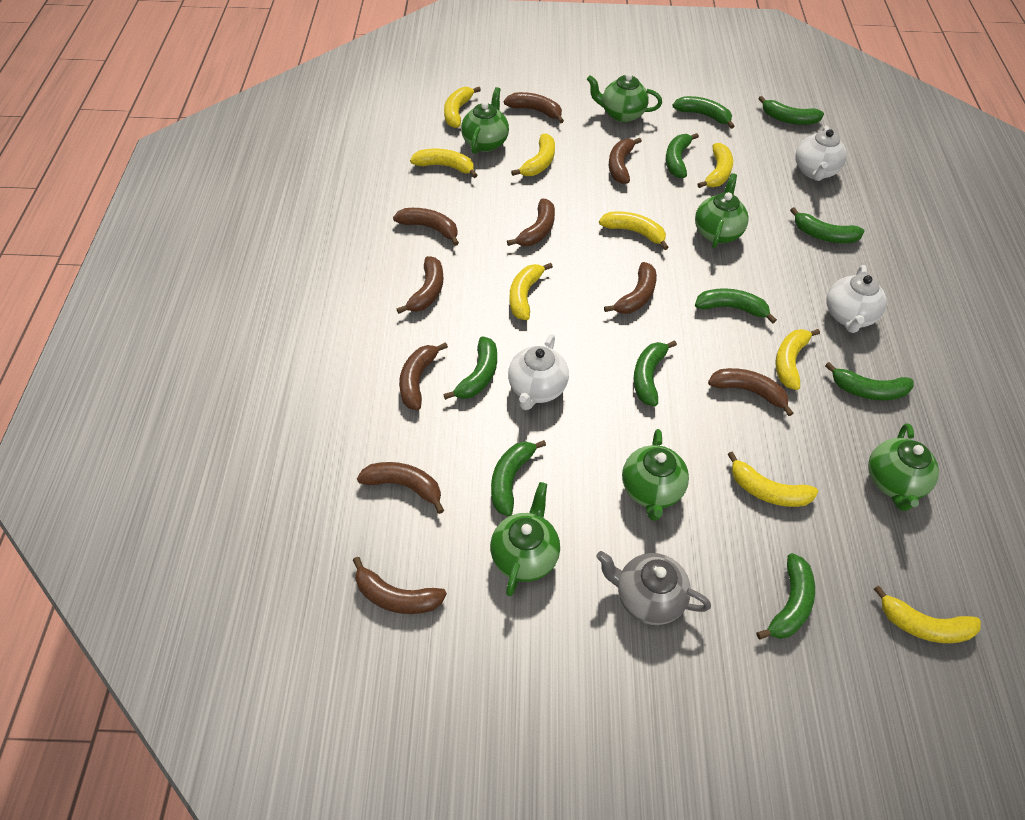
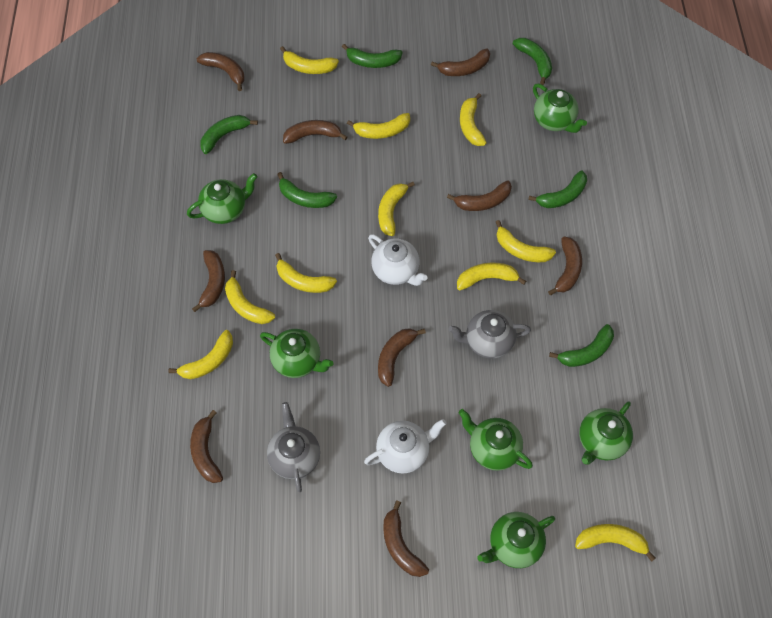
brown banana: [353,557,447,614] [357,462,444,514] [393,208,459,246] [397,256,443,314] [399,342,448,410] [504,92,564,123] [507,199,555,246] [604,262,657,314] [609,137,642,184] [708,368,793,416] = 10 -> [190,410,223,483] [192,250,225,312] [197,52,245,91] [283,120,348,144] [378,328,426,387] [383,501,429,577] [431,49,490,76] [447,180,512,211] [548,236,582,295] = 9
green banana: [443,336,497,400] [491,440,546,516] [633,340,677,406] [666,133,699,178] [672,96,735,129] [695,288,777,323] [757,553,815,640] [758,96,824,125] [790,207,865,243] [825,362,914,401] = 10 -> [200,115,258,154] [277,172,337,208] [342,44,403,68] [513,38,552,85] [528,170,587,208] [549,324,614,367] = 6
grey teapot: [596,551,711,625] = 1 -> [267,402,320,492] [448,310,531,359] = 2
white teapot: [508,334,569,410] [795,126,847,181] [826,265,887,333] = 3 -> [364,419,446,474] [368,234,428,286] = 2
yellow banana: [410,149,477,178] [444,87,481,128] [509,263,553,320] [511,134,555,176] [599,211,669,250] [698,143,733,188] [727,451,818,507] [775,329,820,390] [874,585,981,643] = 9 -> [168,330,233,379] [225,270,275,324] [275,253,337,293] [280,46,339,74] [347,113,410,139] [378,182,415,236] [457,263,526,290] [460,93,487,146] [496,220,556,262] [575,524,656,562] = 10

